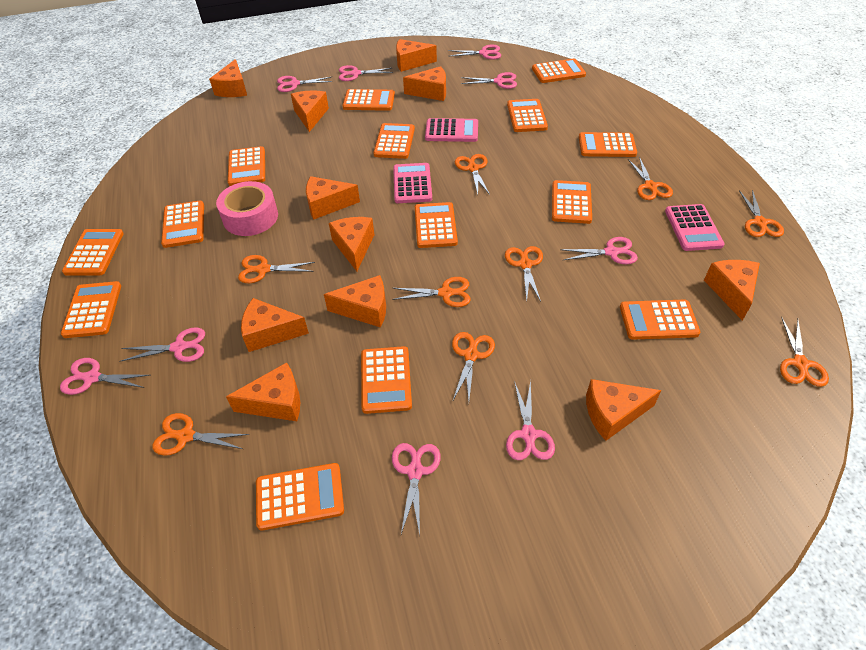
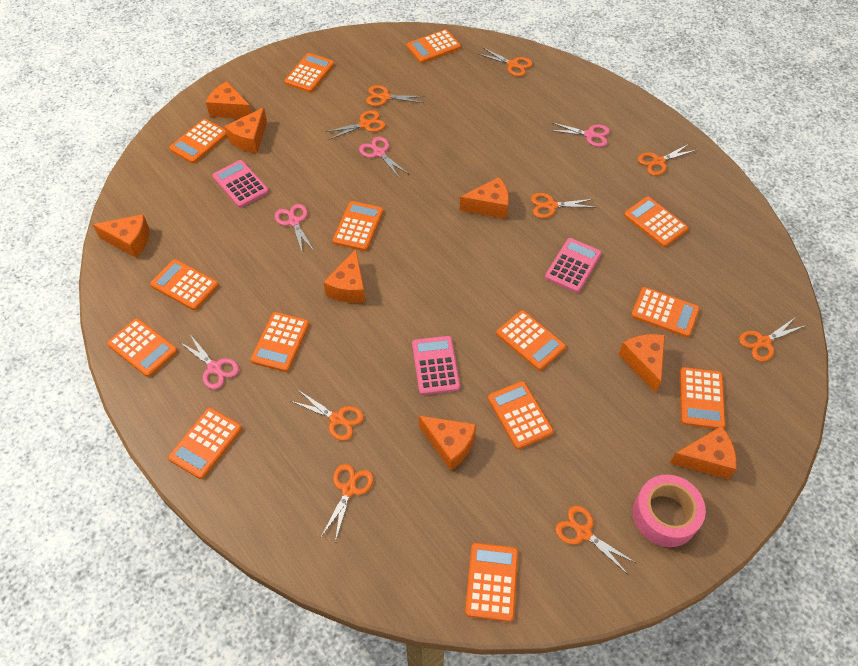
orange cheese: [209,59,247,97] [226,362,300,421] [241,298,309,352] [291,91,329,132] [306,176,360,220] [324,275,386,328] [329,217,374,271] [396,39,437,72] [403,66,446,101] [586,379,662,441] [704,260,760,321] = 11 -> [93,214,149,258] [206,81,251,119] [224,107,267,153] [323,249,366,303] [419,416,476,471] [459,177,509,219] [619,334,665,393] [670,426,737,479] = 8
pink scissors: [60,358,150,395] [119,327,205,362] [277,76,333,92] [339,65,393,81] [392,443,441,535] [448,45,501,60] [461,72,517,89] [506,380,555,460] [560,237,638,264] = 9 -> [180,334,239,389] [274,204,314,255] [359,137,409,179] [548,122,610,147] = 4

